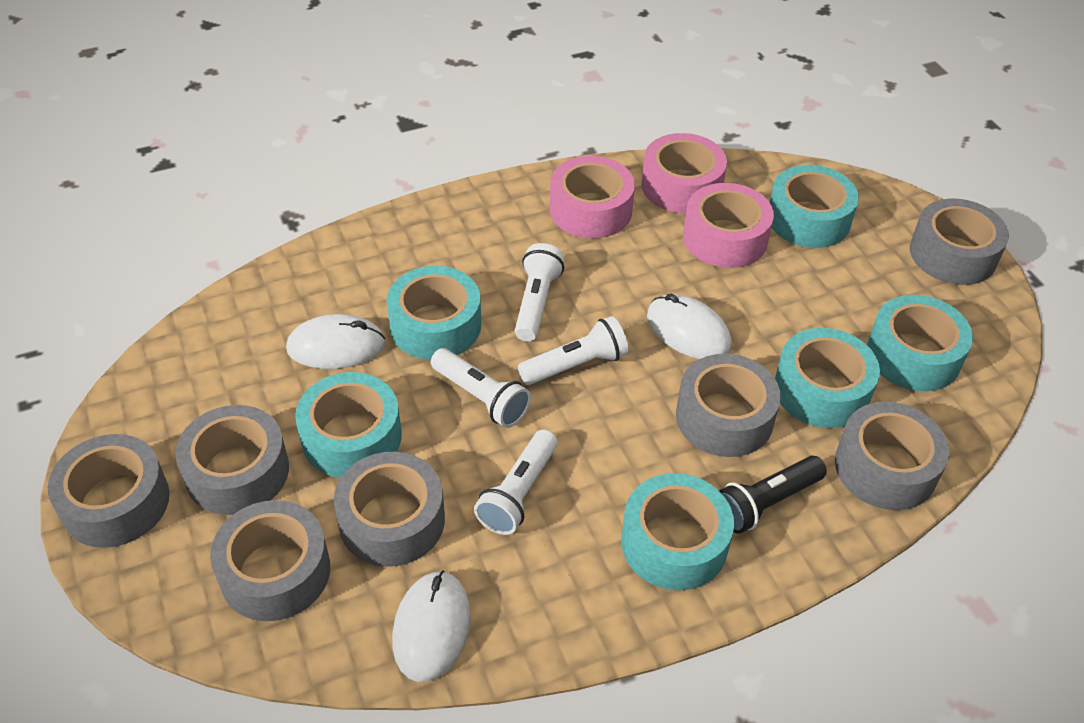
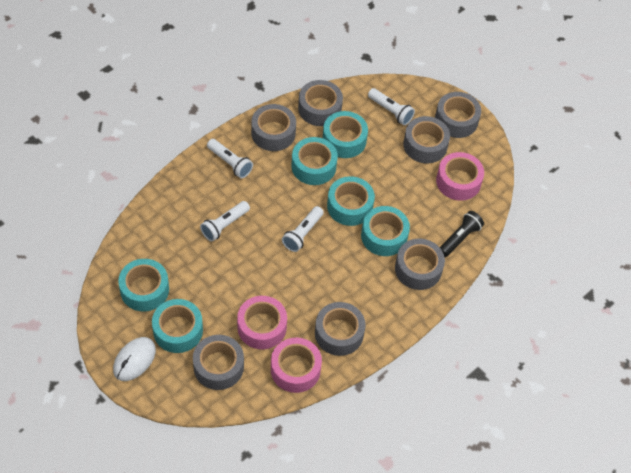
white mouse: [286,314,385,369] [392,570,471,682] [647,294,731,359] = 3 -> [113,337,156,381] = 1

